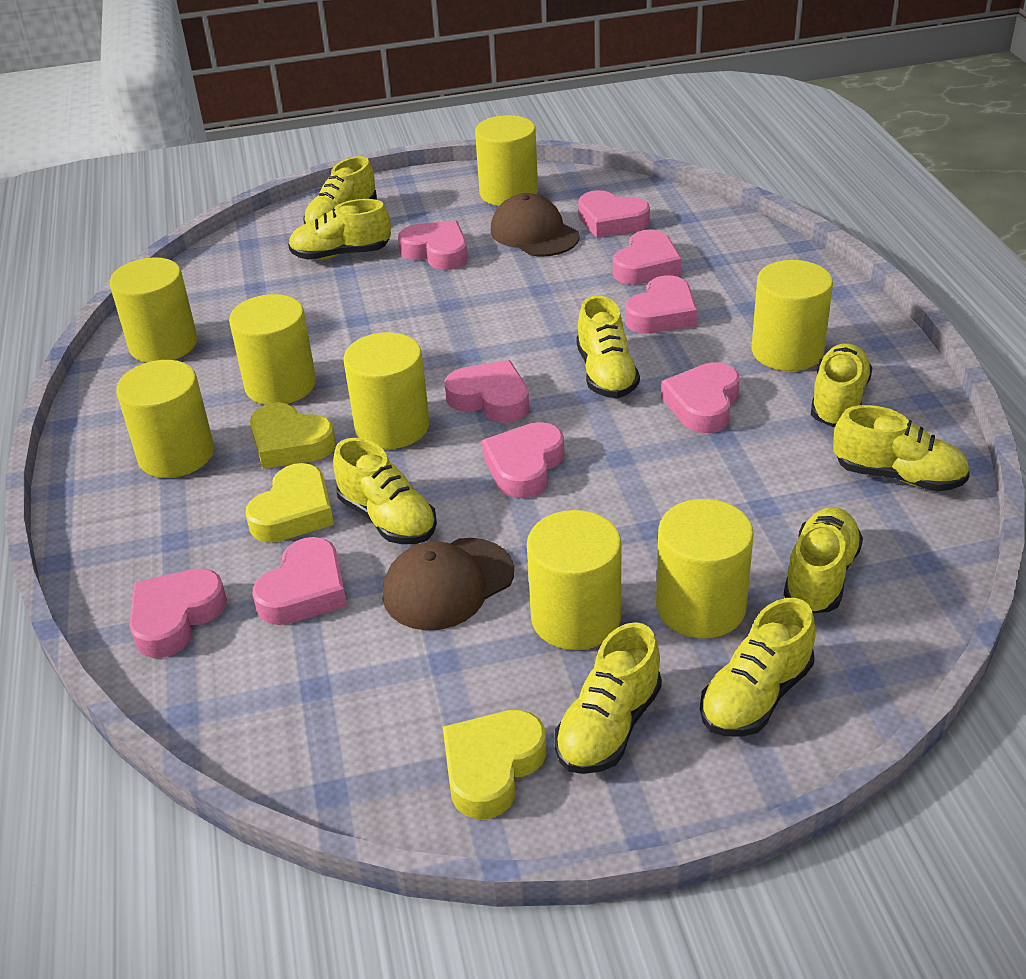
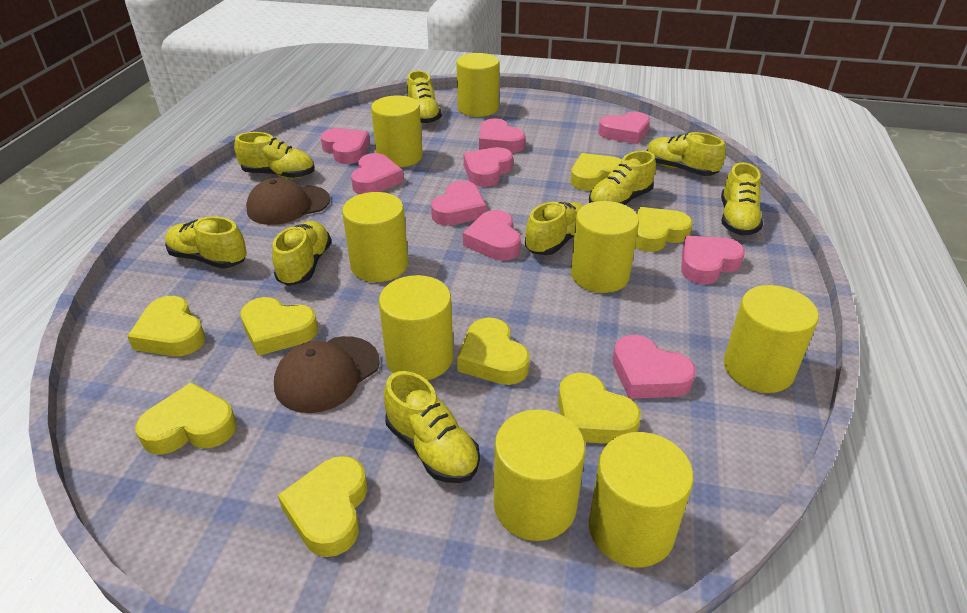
yellow heart: [246,463,334,543] [250,403,336,469] [443,710,547,819] = 3 -> [127,296,206,356] [136,382,237,455] [241,297,318,356] [278,456,367,557] [457,317,530,385] [558,373,641,444] [571,153,622,191] [635,207,693,252] = 8

